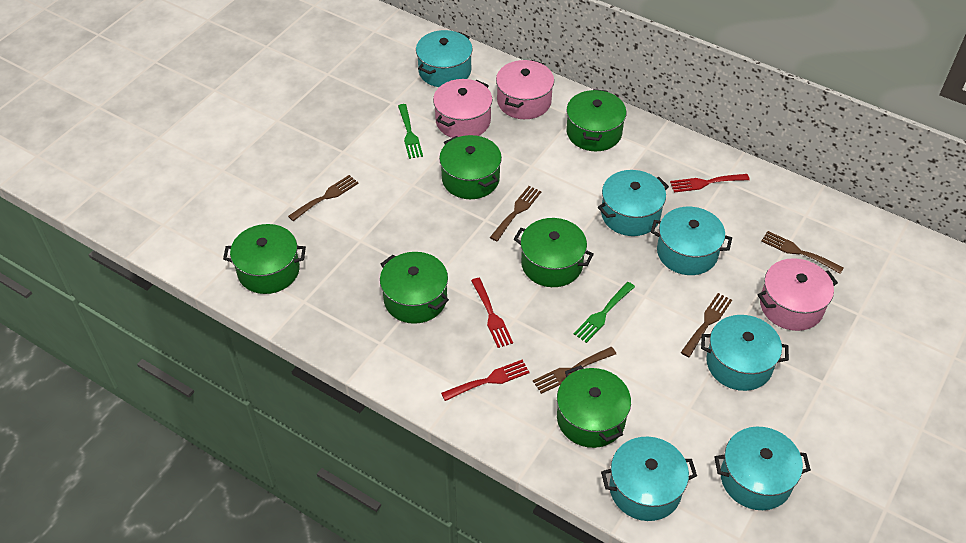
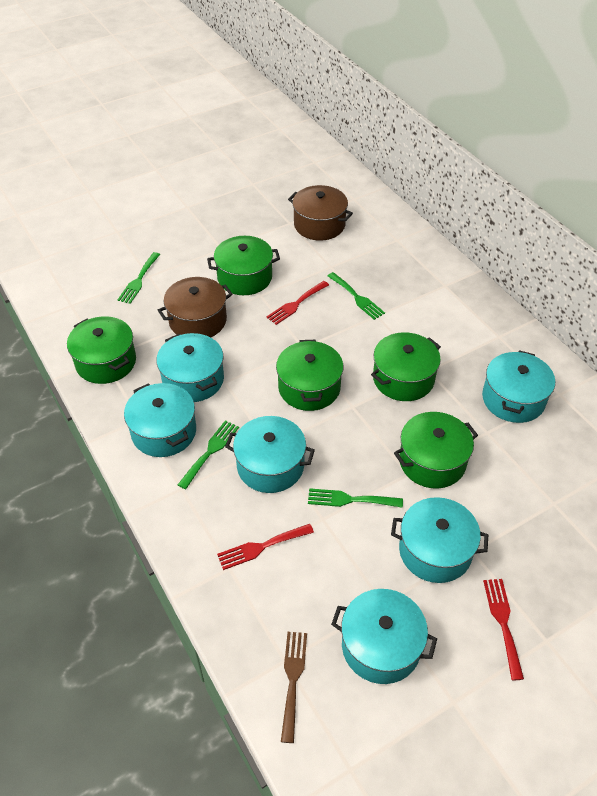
brown fork: [288,175,359,221] [490,186,541,241] [533,347,616,394] [681,293,732,357] [761,231,844,274] = 5 -> [281,632,307,743] = 1
brown pot: none = 0 -> [158,277,233,337] [288,185,353,241] = 2
green fork: [398,104,423,159] [574,282,635,343] = 2 -> [118,252,160,304] [178,420,239,489] [308,488,403,508] [328,272,385,320] = 4
green pot: [223,224,306,294] [380,252,449,324] [439,135,502,199] [514,218,594,287] [557,365,631,448] [566,89,626,151] = 6 -> [67,316,136,384] [207,236,280,295] [276,340,343,411] [371,332,441,401] [394,412,478,489] = 5
pink pot: [433,79,493,138] [496,60,554,119] [758,258,838,331] = 3 -> none = 0

